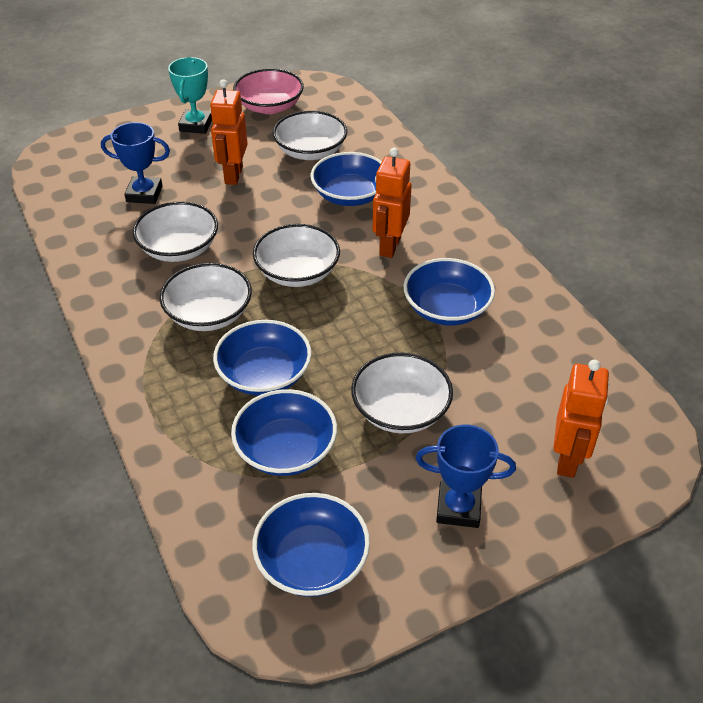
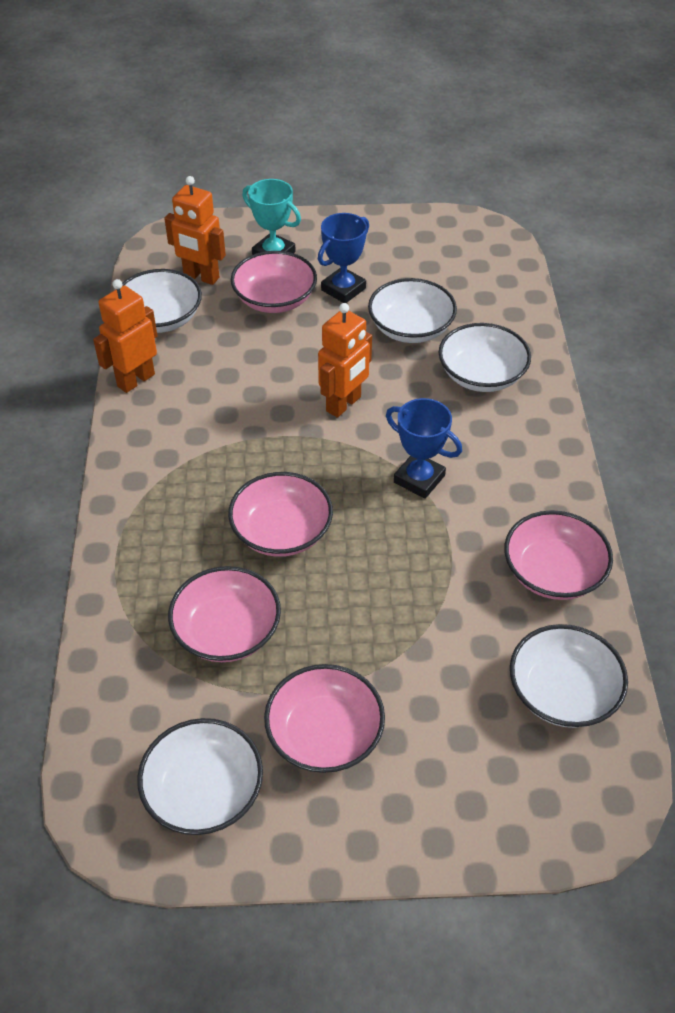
blue bowl: [213,320,312,396] [231,389,337,476] [252,493,370,597] [311,152,382,206] [404,258,495,326] = 5 -> none = 0
pink bowl: [233,69,304,114] = 1 -> [168,566,281,662] [228,472,333,557] [231,251,317,313] [264,664,385,773] [504,510,613,600] = 5

